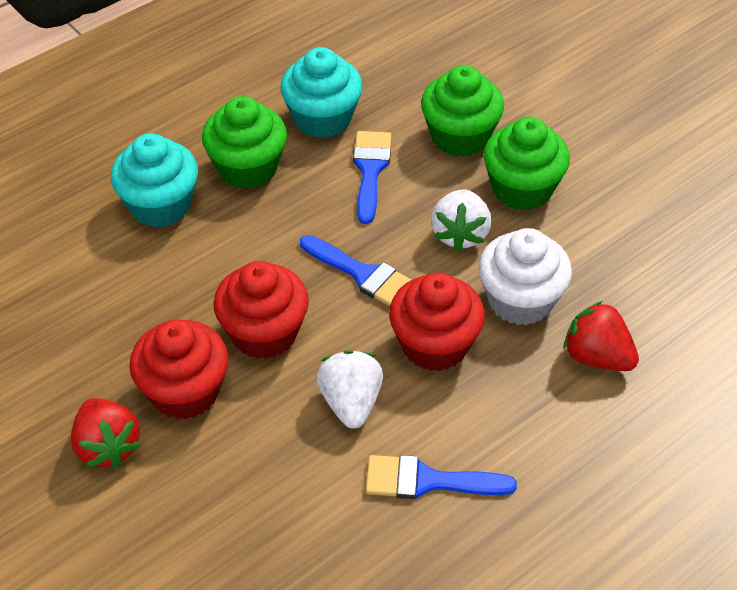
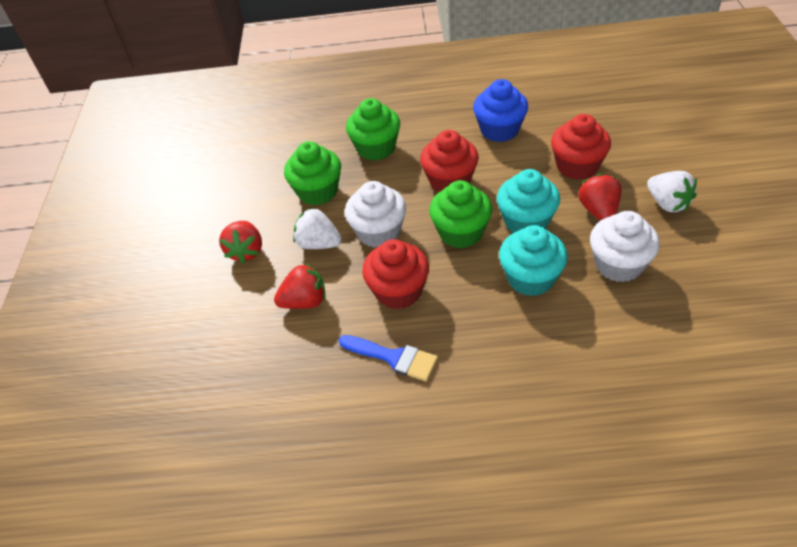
blue brush: [300,235,412,306] [353,131,391,224] [366,455,517,499] = 3 -> [339,335,438,381] = 1
blue cupcake: none = 0 -> [473,79,528,142] = 1
red strawberry: [71,398,141,468] [564,301,639,371] = 2 -> [219,221,262,263] [274,263,326,309] [579,174,622,221] = 3
white cupcake: [479,228,572,325] = 1 -> [345,181,406,248] [590,211,660,282] = 2

